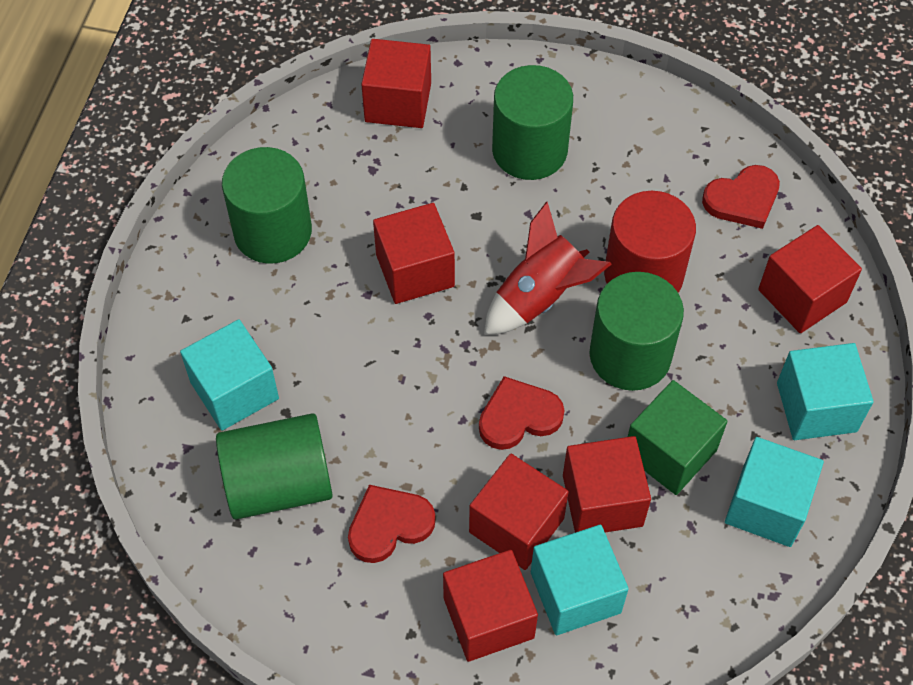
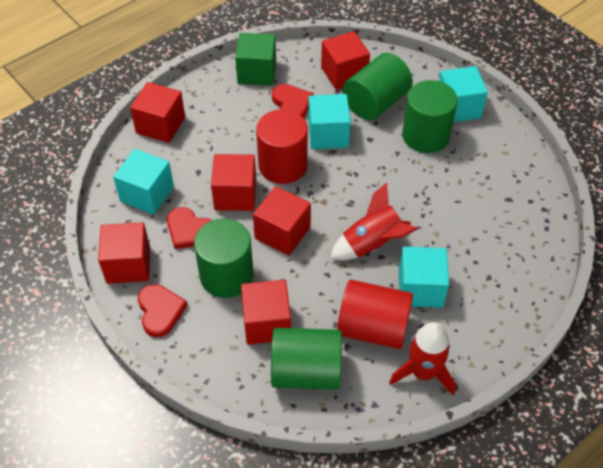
red cylinder: [604,191,696,293] = 1 -> [256,109,308,184] [337,280,413,349] = 2
red rocket: [485,202,612,334] = 1 -> [330,182,418,260] [389,322,455,395] = 2

